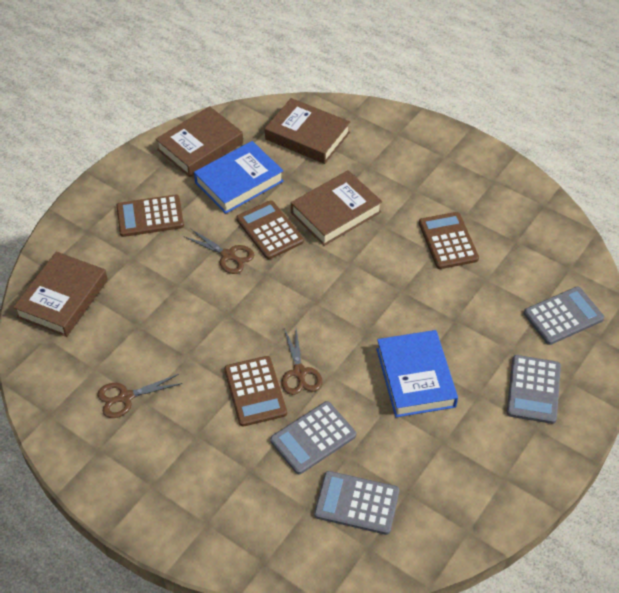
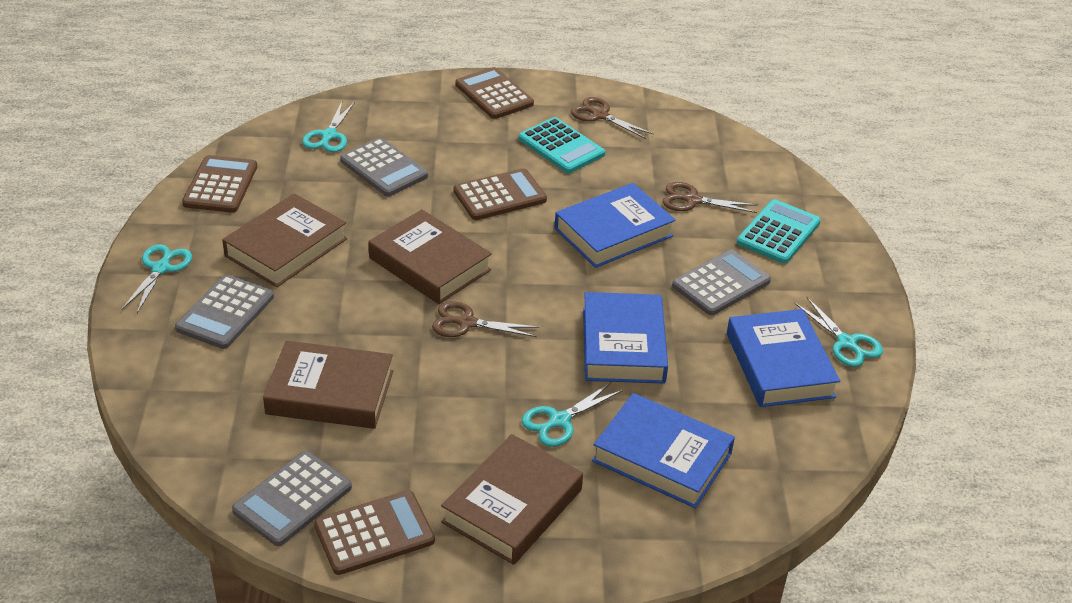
blue book: [194,141,284,214] [377,330,458,417] = 2 -> [555,183,676,268] [583,292,668,383] [592,393,735,508] [727,309,840,407] = 4
turquoise calculator: none = 0 -> [518,117,605,173] [737,199,821,264] = 2
turquoise scissors: none = 0 -> [122,244,192,313] [302,102,355,152] [521,382,623,447] [794,297,883,367] = 4

